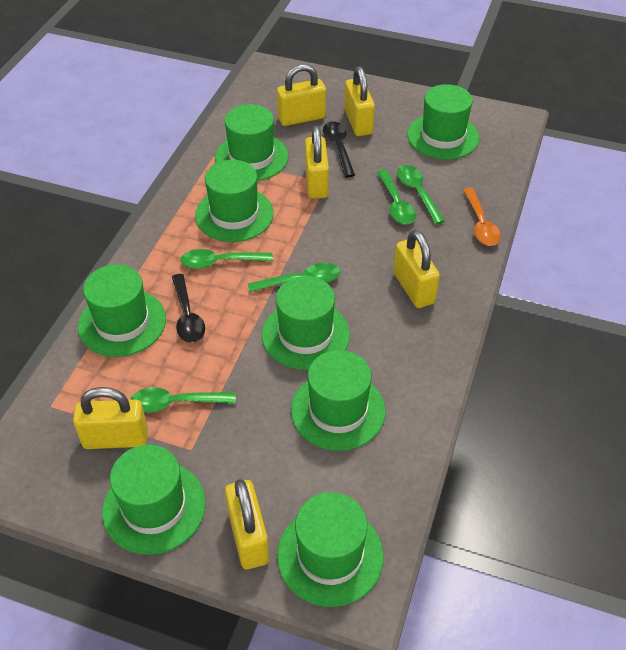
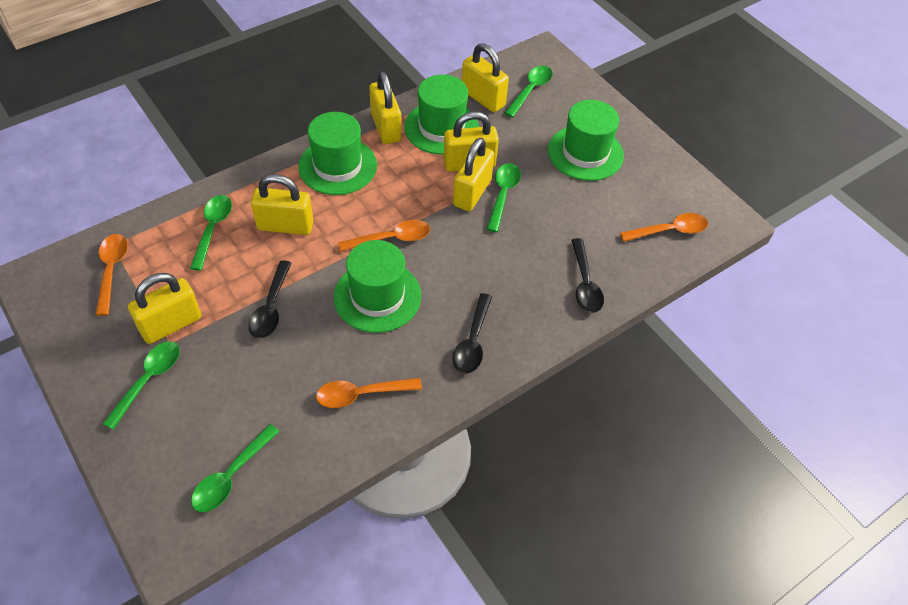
black spoon: [172,274,205,343] [323,121,355,177] = 2 -> [248,260,292,338] [452,293,492,374] [571,238,604,313] = 3
green hat: [78,264,166,357] [102,445,206,555] [195,160,274,242] [215,104,289,181] [262,276,350,370] [277,492,384,607] [291,350,386,451] [407,84,480,160] = 8 -> [298,112,377,195] [334,240,421,333] [404,75,479,155] [548,100,624,181] = 4
orange spoon: [463,188,501,246] = 1 -> [96,234,128,316] [316,378,422,408] [338,220,430,252] [620,213,708,242] = 4

